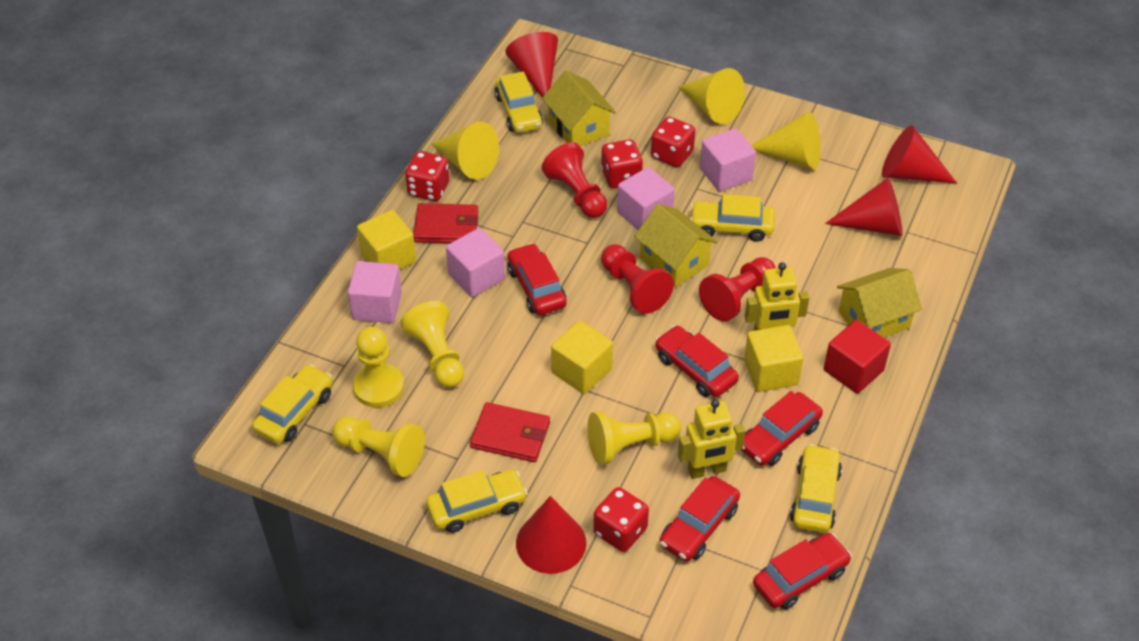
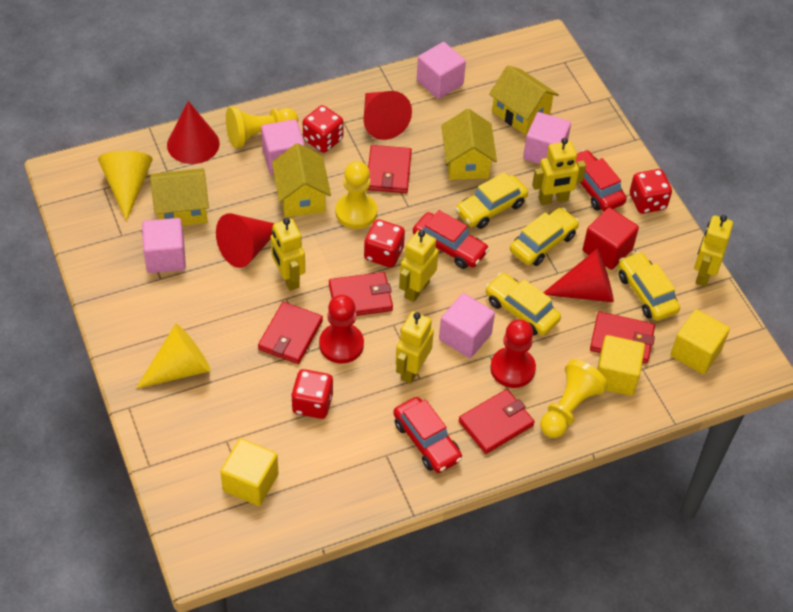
pink cube: [348,261,402,323] [446,228,505,297] [617,167,675,230] [700,128,756,192] = 4 -> [142,218,186,273] [261,119,305,174] [417,42,466,99] [439,293,495,358] [523,112,571,164] = 5
red car: [508,243,567,315] [655,325,739,397] [660,476,740,562] [740,391,823,466] [753,533,852,610] = 5 -> [393,397,462,473] [413,210,489,269] [576,150,627,211] = 3
red pawn: [542,142,608,218] [601,244,674,314] [699,257,776,321] = 3 -> [319,295,364,364] [490,319,536,388] = 2
red wallet: [413,203,478,243] [470,402,550,462] = 2 -> [258,302,323,364] [329,272,393,316] [368,145,412,193] [459,389,535,454] [590,312,655,363] = 5
yellow car: [252,364,333,444] [426,470,528,533] [495,72,543,133] [690,194,775,242] [790,444,842,533] = 5 -> [455,172,528,229] [485,273,561,336] [510,208,579,266] [618,252,680,321] = 4
yellow cone: [431,121,499,180] [679,68,745,124] [751,112,821,170] = 3 -> [98,151,153,221] [136,324,211,389] = 2
yellow house: [542,70,616,146] [634,204,718,287] [837,268,922,338] = 3 -> [150,168,209,226] [272,143,331,217] [441,109,497,180] [489,65,559,135] = 4
yellow pawn: [332,416,425,477] [353,327,404,408] [401,301,464,388] [588,411,681,465] = 4 -> [226,107,298,148] [335,161,377,229] [540,359,608,438] = 3
yellow robot: [678,399,746,479] [745,262,809,331] = 2 -> [271,218,305,291] [395,311,434,384] [399,230,439,302] [532,138,586,205] [694,215,733,287] = 5

